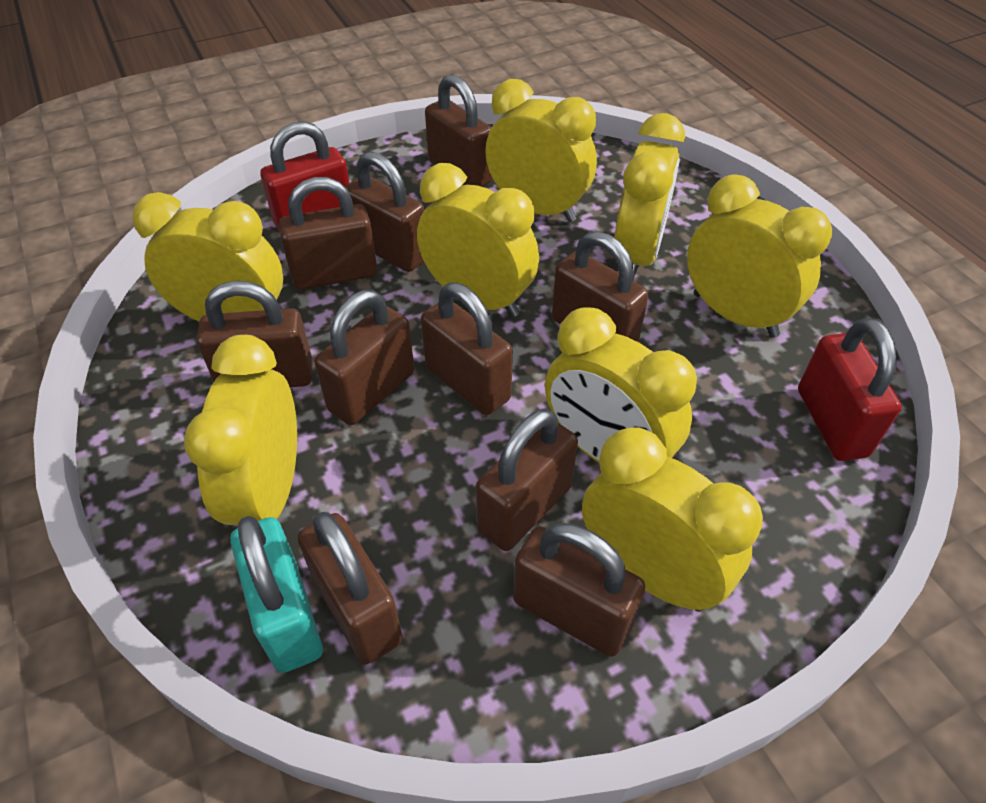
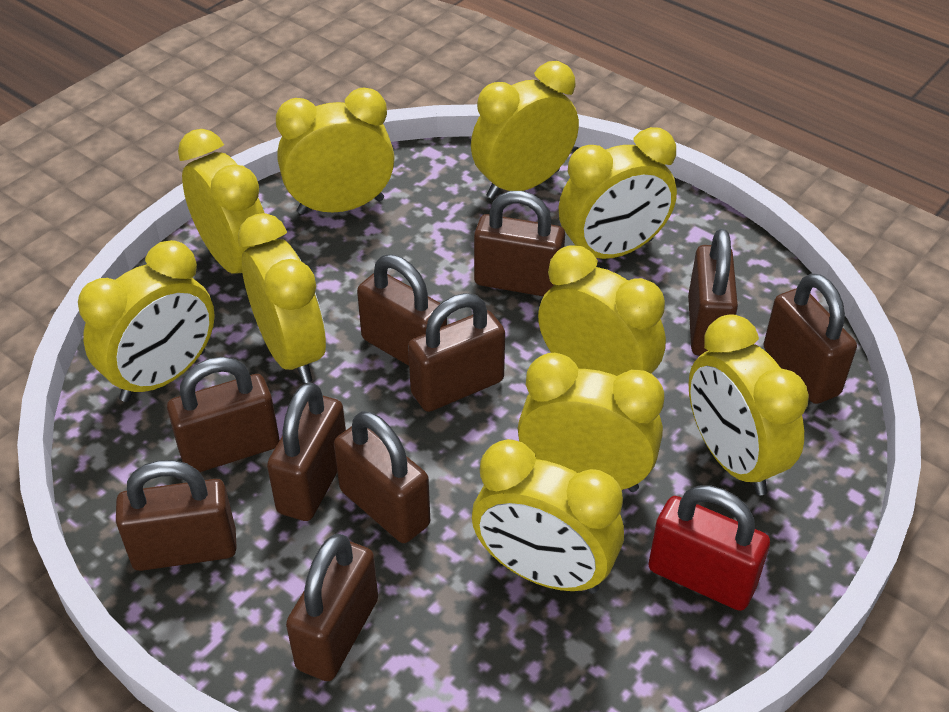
red padlock: [260,121,349,232] [798,318,902,461] = 2 -> [648,486,770,611] = 1
turquoise padlock: [230,516,323,673] = 1 -> none = 0
yellow clock: [132,192,283,322] [184,335,297,525] [417,163,539,317] [485,79,597,222] [545,307,697,463] [582,427,763,612] [614,113,685,280] [687,174,832,337] = 8 -> [78,240,215,402] [178,129,265,274] [238,213,326,383] [276,88,394,215] [471,61,579,199] [472,439,624,594] [518,353,664,492] [538,245,666,376] [559,127,677,259] [688,314,809,495] = 10

